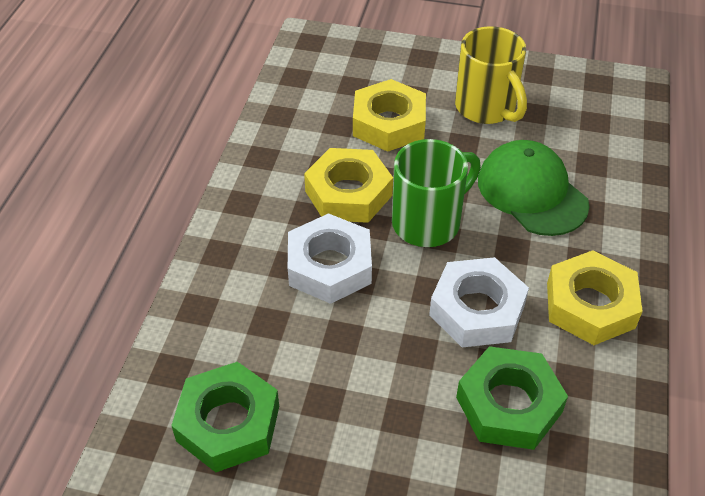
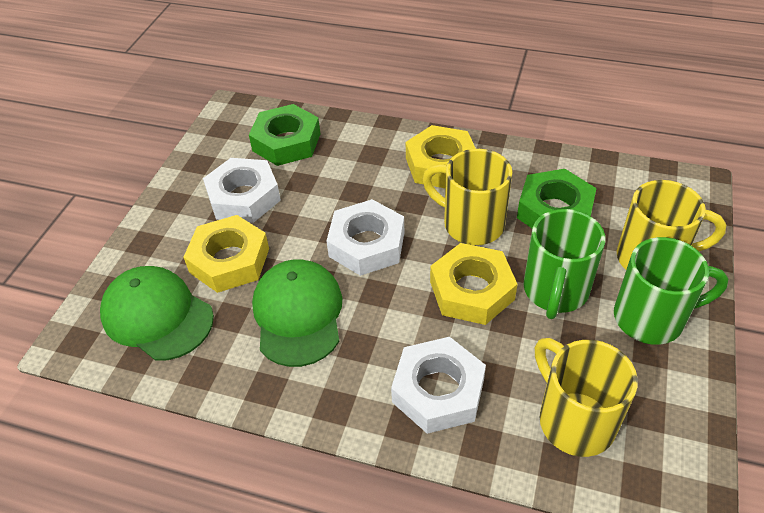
green cap: [478,140,589,236] = 1 -> [100,266,214,361] [252,259,342,367] = 2
green mug: [392,139,481,247] = 1 -> [523,209,605,319] [614,237,728,345] = 2
white nut: [288,213,372,304] [429,257,529,347] = 2 -> [203,158,281,223] [326,199,404,276] [391,337,486,434] = 3
yellow mug: [455,26,527,124] = 1 -> [423,149,512,245] [535,338,638,457] [617,180,726,270] = 3

